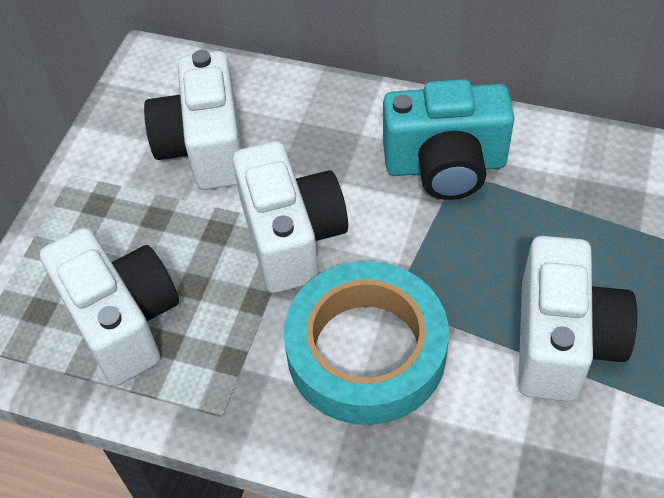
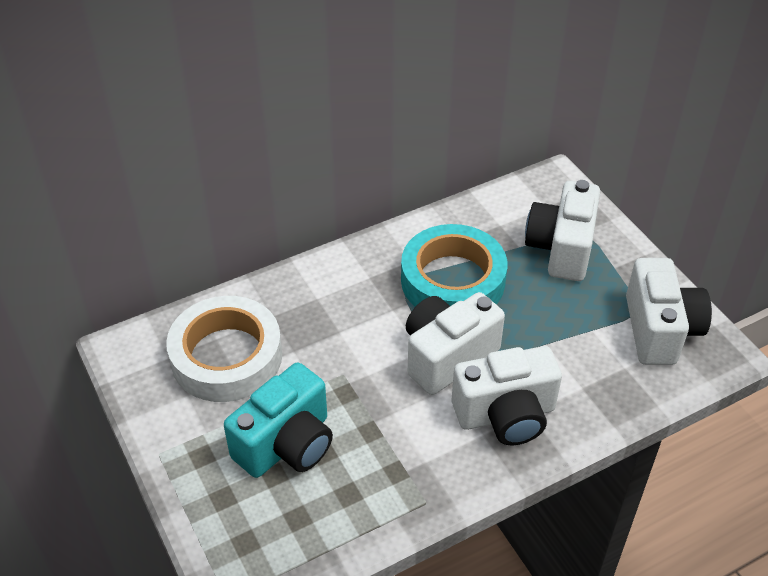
white tape: none = 0 -> [166,296,282,402] = 1

